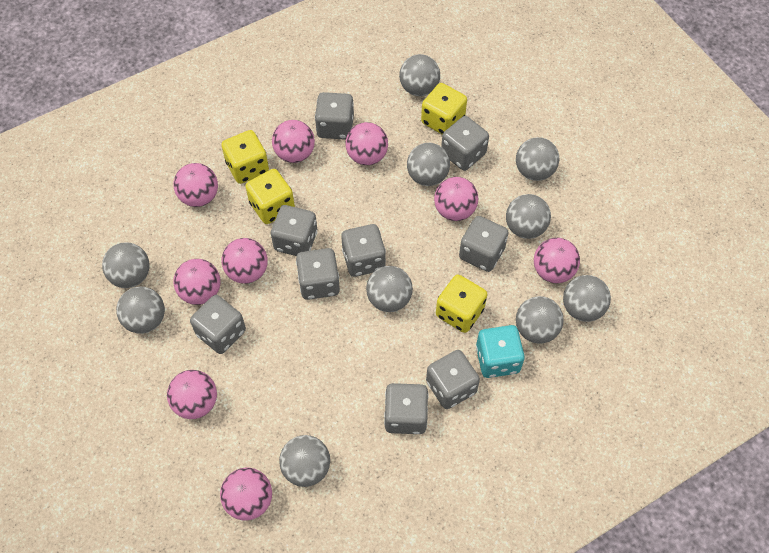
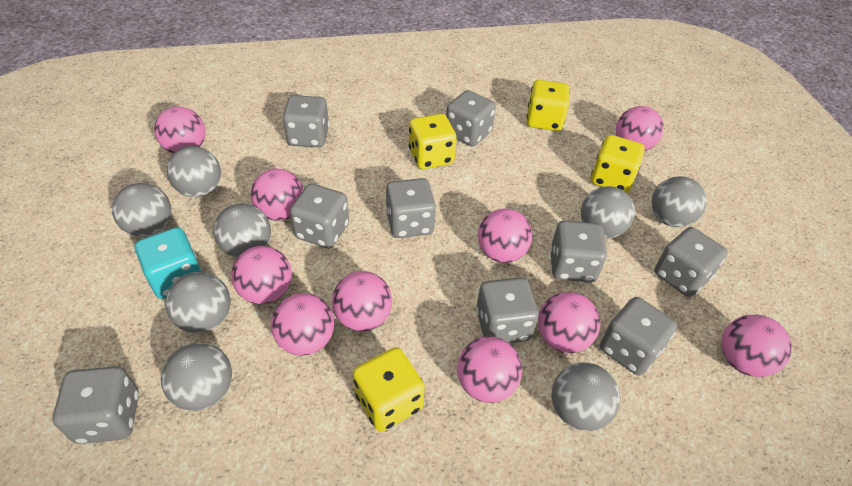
grey ball: [102,242,150,288] [116,286,165,334] [279,435,330,487] [366,266,413,312] [399,54,440,96] [407,143,450,186] [506,194,551,239] [516,137,559,181] [516,296,564,344] [563,275,611,322] = 10 -> [112,183,171,237] [161,342,232,411] [165,272,231,333] [166,146,221,197] [213,203,271,258] [551,362,620,431] [581,186,635,238] [652,176,707,227] = 8
pink ball: [167,370,217,419] [173,163,218,207] [173,259,220,305] [220,468,272,520] [222,238,268,284] [272,120,315,163] [345,122,388,165] [434,177,478,221] [534,238,580,283] = 9 -> [154,107,206,154] [231,246,292,304] [251,169,304,221] [271,293,334,356] [332,271,392,332] [457,337,522,403] [478,209,532,263] [538,292,601,353] [616,106,664,151] [721,315,792,377] = 10

